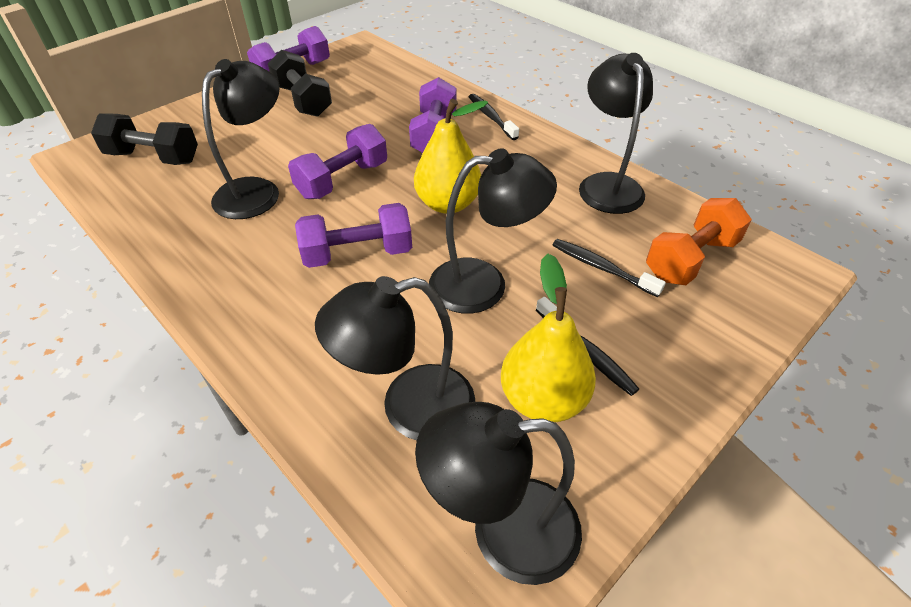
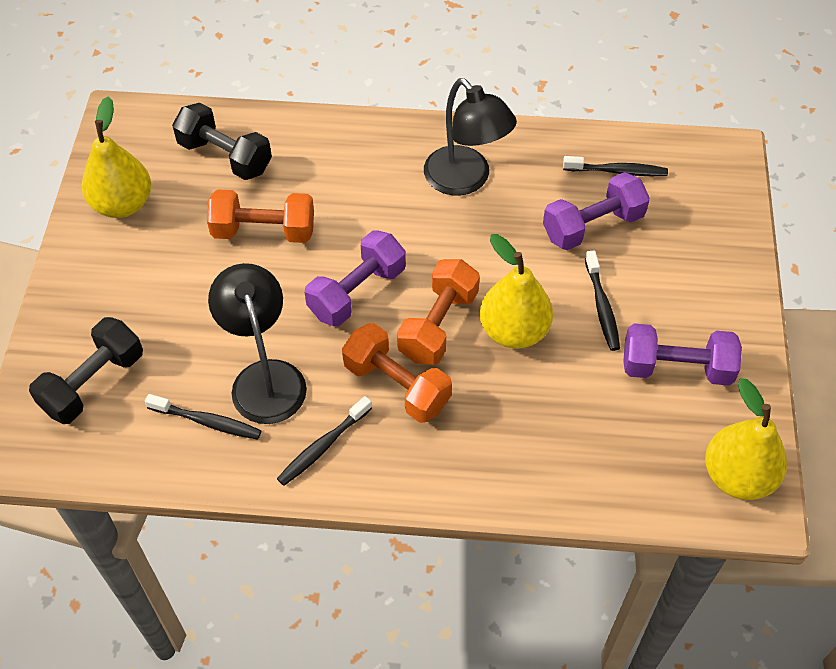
black lamp: [202,59,280,219] [315,276,475,440] [415,402,582,585] [429,148,557,314] [579,53,653,214] = 5 -> [208,263,307,424] [424,78,517,195] = 2
black toothbrush: [469,94,519,140] [536,297,639,396] [553,239,666,297] = 3 -> [145,394,262,440] [277,396,372,486] [563,156,668,176] [585,251,620,351] = 4
orange dumbbell: [646,198,752,285] = 1 -> [207,189,314,243] [342,323,452,423] [397,259,480,365] = 3
purple dumbbell: [247,26,330,72] [288,124,387,199] [295,203,412,268] [409,77,457,153] = 4 -> [305,230,406,326] [543,172,650,250] [623,323,742,385] = 3
yellow pear: [414,99,488,214] [501,253,596,422] = 2 -> [82,97,151,218] [480,234,553,349] [705,378,787,500] = 3

